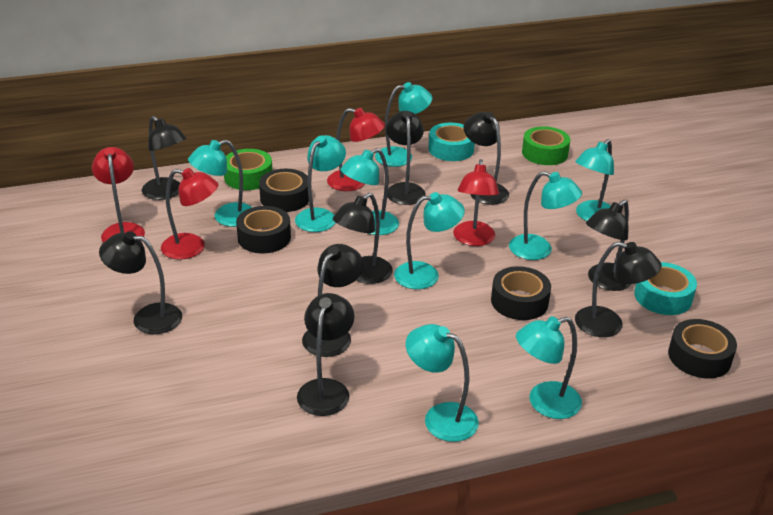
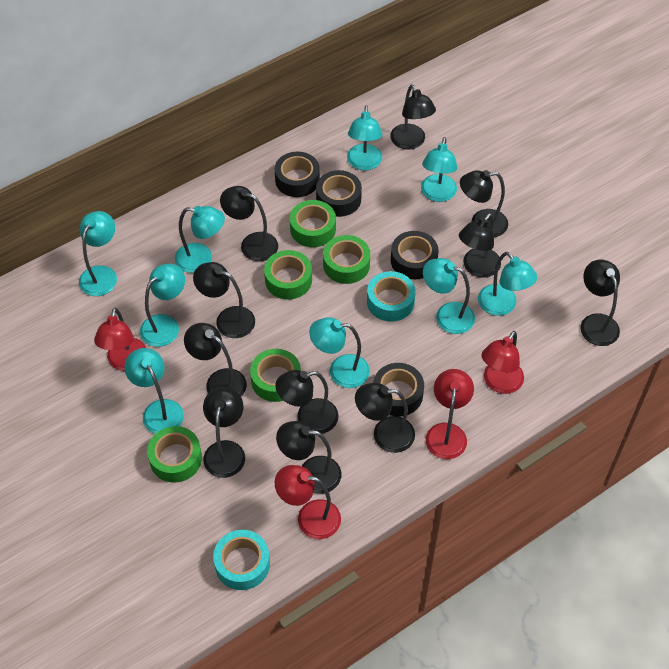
black lamp: [99,231,182,334] [142,116,186,200] [297,293,354,416] [302,244,363,357] [333,193,393,284] [386,111,426,205] [464,112,509,205] [575,242,661,337] [586,200,631,291] = 9 -> [184,323,247,396] [193,262,255,338] [203,387,245,478] [220,186,278,261] [275,370,339,434] [276,421,341,494] [355,383,415,453] [390,85,436,150] [459,213,501,277] [460,170,508,237] [580,259,620,346] = 11
green tape: [224,149,272,190] [522,126,570,165] = 2 -> [147,426,202,482] [250,349,301,402] [264,250,312,299] [290,200,336,247] [323,235,370,284] = 5

